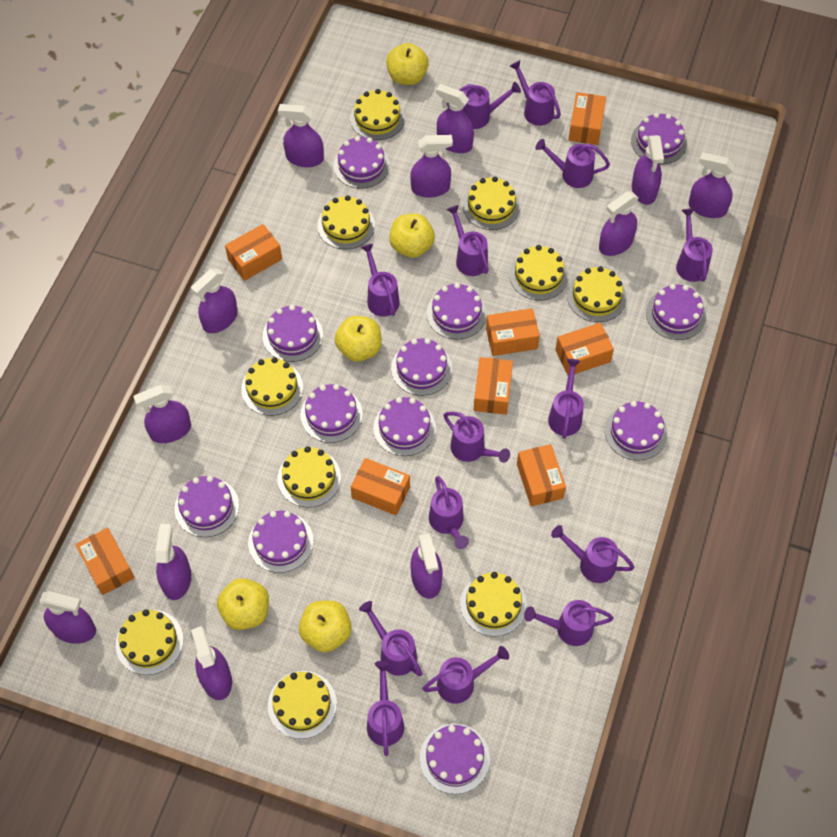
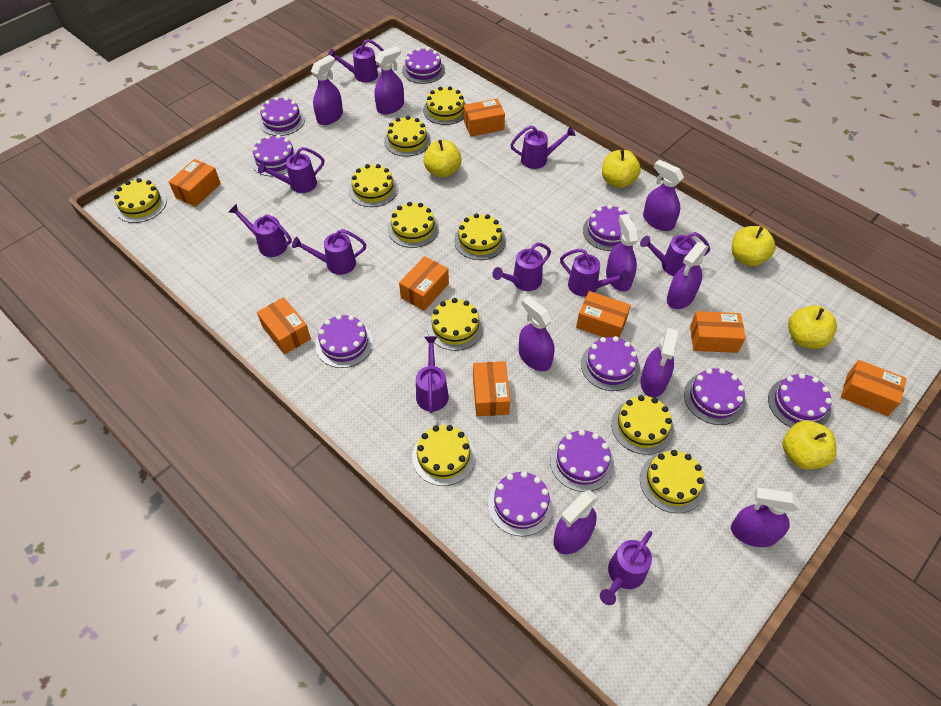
purple cake: [175,476,239,537] [248,511,314,573] [263,305,323,362] [300,384,363,443] [333,136,390,189] [373,397,436,456] [391,338,452,396] [420,724,490,794] [427,283,486,340] [605,401,667,460] [631,113,687,164] [646,284,706,340] = 12 -> [251,135,297,176] [259,97,305,136] [315,315,373,368] [402,47,445,84] [488,471,554,536] [550,430,614,492] [581,336,640,391] [583,205,632,251] [684,368,746,425] [768,373,832,428] = 10
purple spray bottle: [39,591,96,644] [133,385,191,443] [155,524,191,600] [191,269,238,333] [191,626,232,700] [278,104,324,167] [410,135,453,198] [411,533,443,599] [436,84,474,153] [599,191,638,256] [632,135,664,205] [689,152,734,218] = 12 -> [311,55,343,125] [374,46,404,114] [519,296,554,371] [553,490,598,554] [606,214,639,292] [640,328,678,397] [643,159,684,231] [667,242,708,309] [731,487,799,547] = 9
purple watering can: [359,601,423,676] [361,243,400,317] [367,661,404,756] [422,646,509,704] [429,476,469,549] [443,412,510,463] [447,82,521,129] [447,205,489,276] [510,60,561,126] [524,600,614,646] [535,139,610,188] [548,359,584,439] [551,525,635,583] [676,208,713,282] = 14 -> [229,204,292,257] [258,147,324,193] [292,229,366,275] [328,39,384,82] [416,336,449,413] [492,243,551,291] [510,125,575,169] [560,249,630,297] [600,531,652,605] [640,232,710,276] = 10

